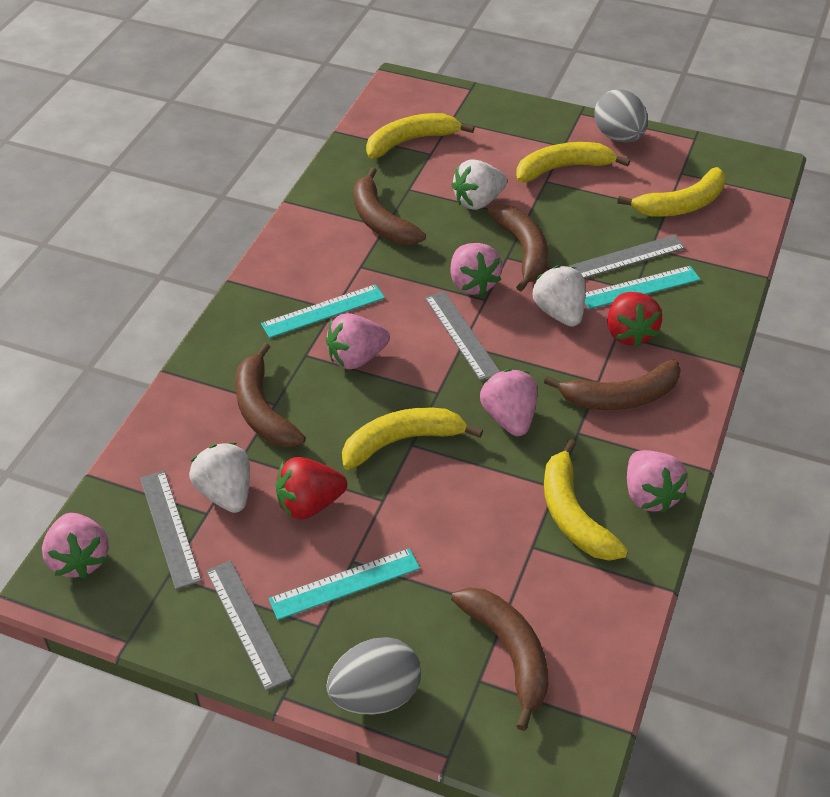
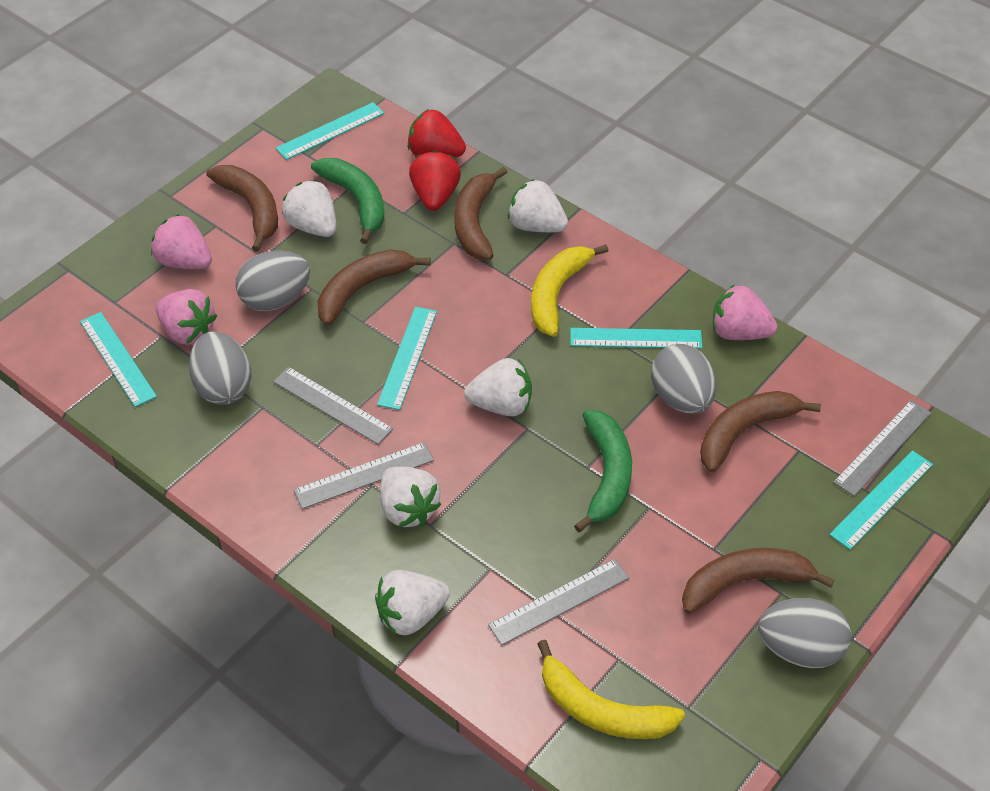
green banana: none = 0 -> [311,158,384,244] [574,410,632,532] = 2
grey egg: [326,637,421,714] [594,89,648,143] = 2 -> [189,331,252,405] [235,251,310,311] [651,344,716,414] [758,598,851,668] = 4
pink strawberry: [42,513,109,579] [326,313,390,370] [450,243,502,295] [480,369,537,436] [627,450,688,513] = 5 -> [151,214,212,269] [156,289,217,345] [713,285,777,340] = 3
turquoise ruler: [261,284,385,338] [269,548,420,620] [585,266,701,309] = 3 -> [80,312,157,407] [276,102,384,160] [377,307,437,410] [570,328,702,349] [829,450,933,550] = 5
white strawberry: [189,443,250,513] [452,159,507,210] [532,266,585,327] = 3 -> [282,180,337,237] [375,570,450,636] [380,467,442,527] [464,358,532,416] [508,179,568,232] = 5
yellow banana: [342,407,483,470] [366,113,475,159] [516,142,630,182] [544,439,628,561] [617,167,725,217] = 5 -> [531,244,608,337] [537,639,685,739] = 2

